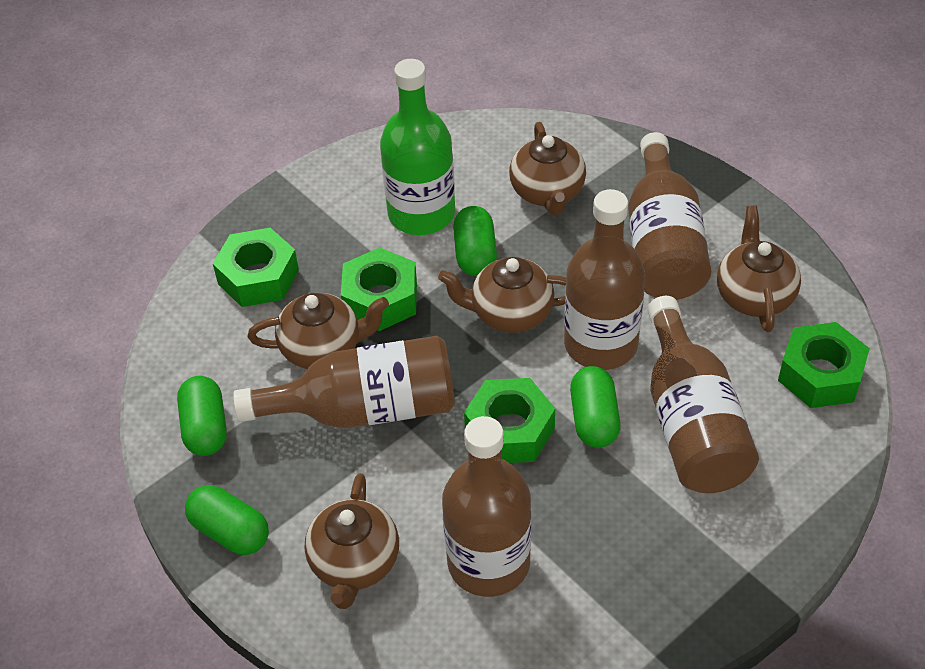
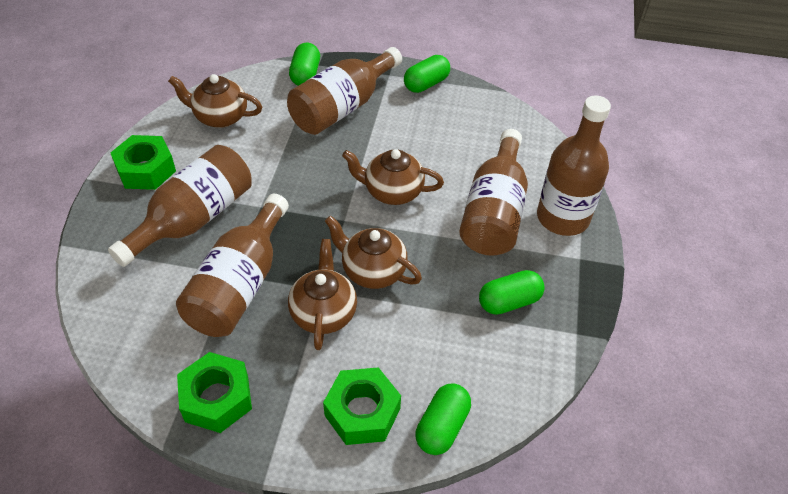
brown teapot: [248,293,389,369] [305,473,399,609] [438,257,566,333] [509,122,586,215] [717,206,801,332] = 5 -> [168,74,262,128] [288,239,357,350] [325,216,422,289] [342,149,444,205] = 4
green bottle: [380,59,455,235] = 1 -> none = 0
green nut: [213,228,299,307] [341,247,417,331] [464,378,555,463] [778,322,870,408] = 4 -> [111,135,176,190] [177,352,252,433] [323,367,401,445] = 3

